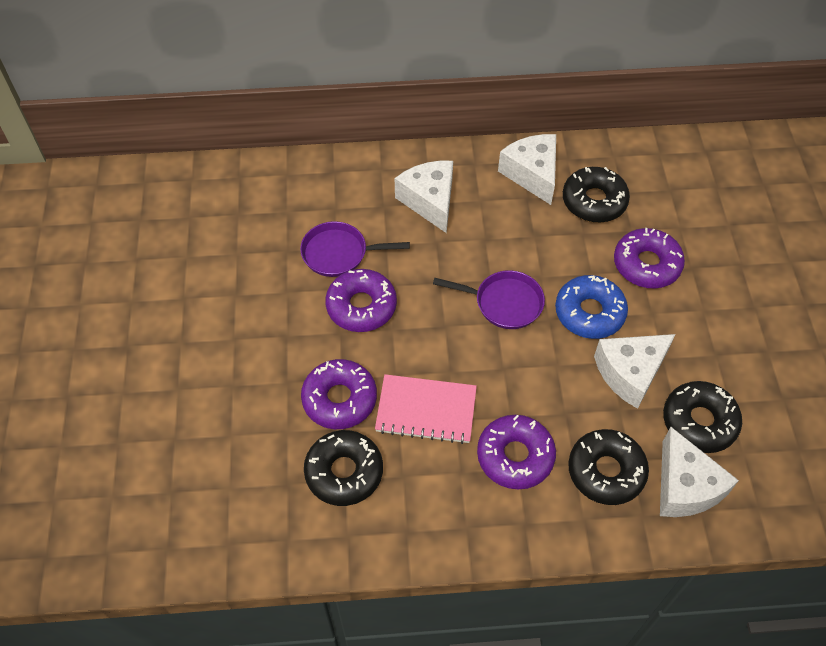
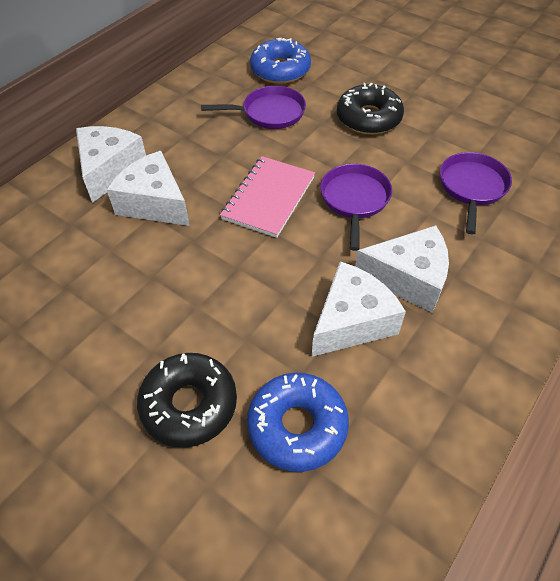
black donut: [304,430,383,506] [563,167,630,223] [568,429,649,505] [663,381,742,453] = 4 -> [137,353,237,448] [337,83,404,135] = 2
blue donut: [555,275,628,339] = 1 -> [247,373,349,472] [250,38,311,84] = 2
purple donut: [301,359,377,429] [325,269,397,332] [477,415,556,489] [614,228,685,288] = 4 -> none = 0
purple pan: [300,221,410,277] [433,270,545,329] = 2 -> [201,86,306,129] [320,164,392,251] [440,152,512,234] = 3

